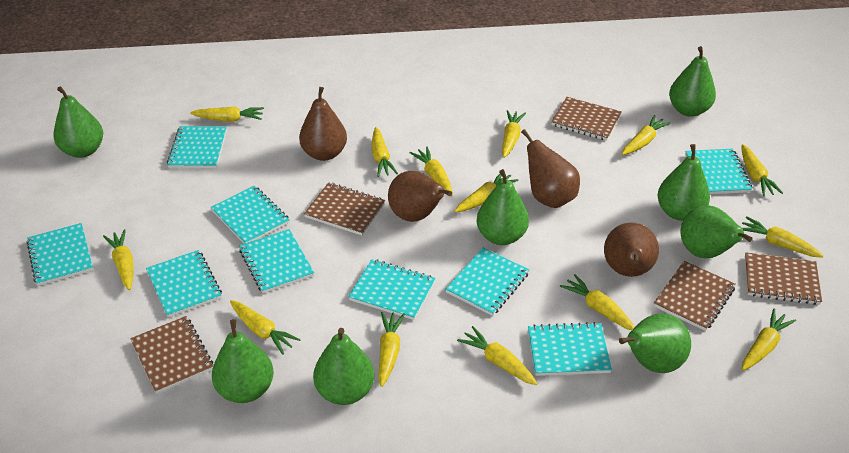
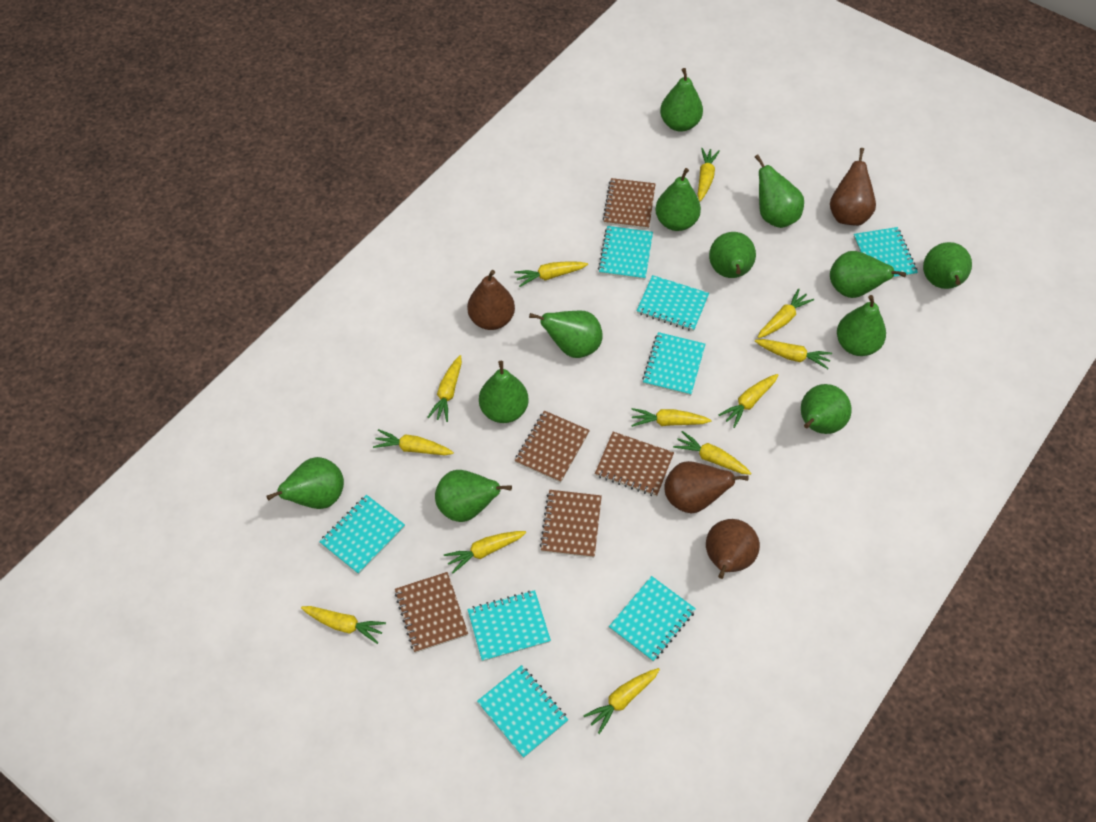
green pear: [53,86,103,158] [212,319,274,403] [313,328,374,405] [477,169,529,245] [619,313,691,373] [658,144,710,221] [669,46,716,117] [681,205,753,258] = 8 -> [266,457,344,509] [435,470,512,522] [479,361,528,423] [529,311,603,358] [655,168,701,231] [660,68,703,132] [709,232,756,278] [755,154,804,228] [801,384,852,434] [830,251,906,298] [837,295,886,356] [923,242,972,289] = 12
turquoise notebook: [26,223,93,286] [146,250,222,318] [167,126,227,168] [211,186,290,244] [239,229,314,294] [348,259,436,320] [445,248,529,316] [528,322,612,376] [685,149,752,194] = 9 -> [319,495,405,574] [468,590,551,661] [477,665,568,758] [598,226,653,280] [609,576,696,662] [637,275,709,331] [642,332,705,396] [854,227,918,279] = 8
yellow carrot: [103,229,134,290] [190,106,264,122] [230,300,301,355] [372,127,398,177] [378,312,405,387] [410,147,453,197] [454,174,518,212] [457,326,538,385] [502,110,526,158] [560,274,635,330] [622,115,671,155] [742,144,783,196] [742,216,824,258] [742,309,796,371] = 14 -> [301,606,386,644] [373,429,454,455] [427,355,462,422] [444,531,526,573] [514,261,588,287] [583,668,660,734] [631,408,711,427] [673,431,751,475] [698,148,720,202] [719,374,778,428] [755,339,832,369] [757,288,814,338] = 12

